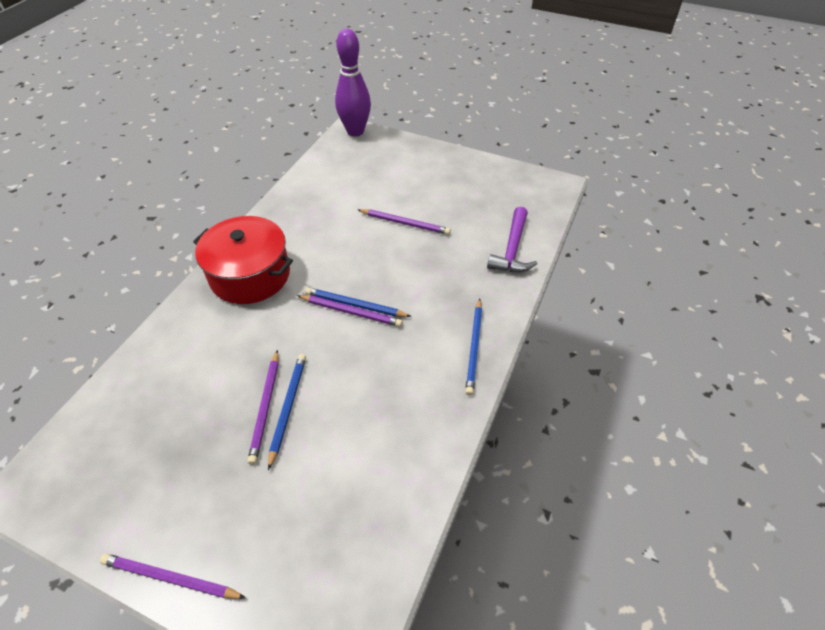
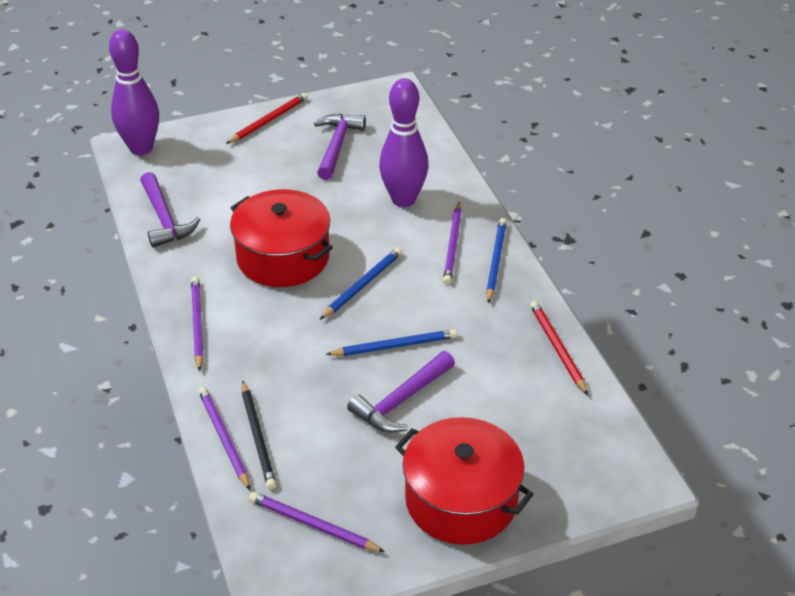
black pencil: none = 0 -> [242,381,276,489] = 1
purple bowling pin: [335,29,371,137] = 1 -> [109,29,159,155] [379,78,429,207] = 2
purple hammer: [487,207,537,272] = 1 -> [140,172,201,248] [314,114,366,180] [347,351,455,433] = 3
red pencil: none = 0 -> [226,93,308,144] [530,301,588,395] = 2
red pot: [193,216,293,304] = 1 -> [230,189,333,287] [395,417,534,545] = 2

